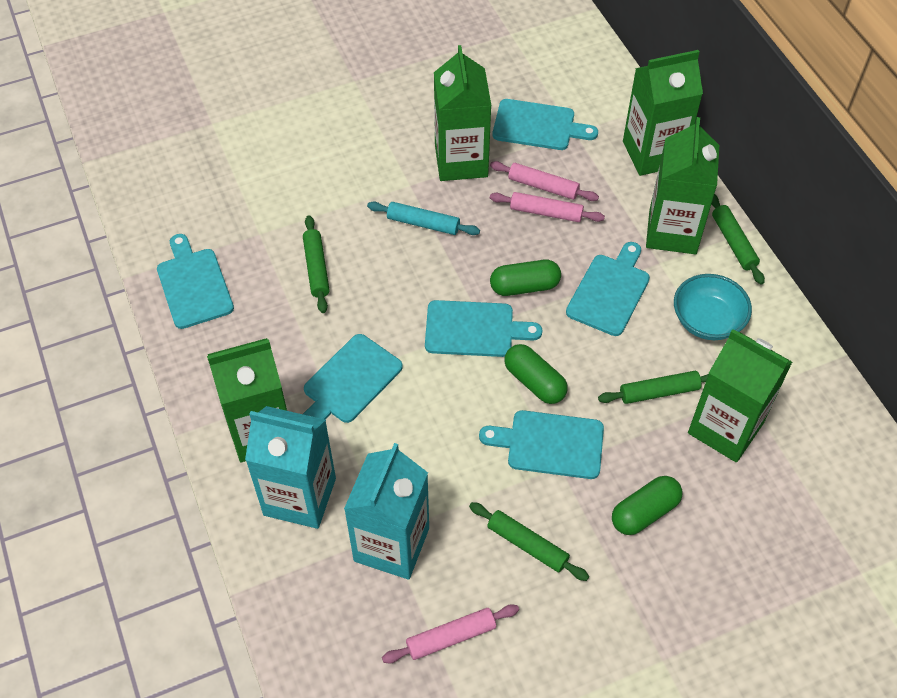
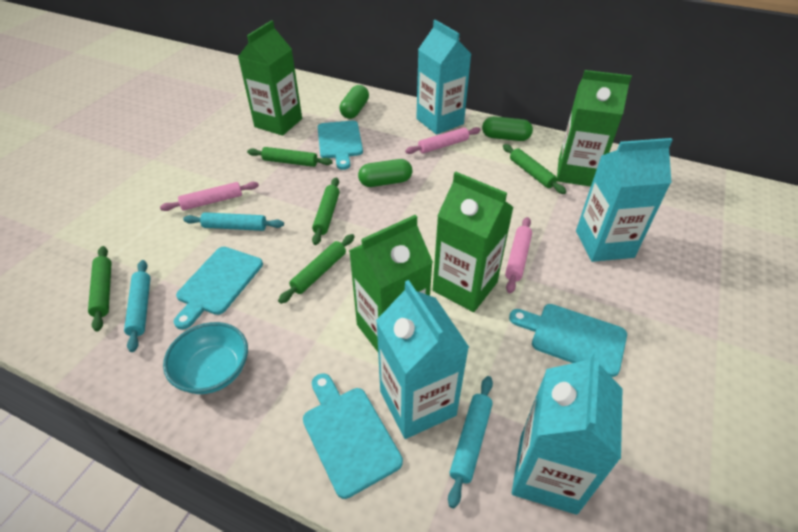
green carton: [207,338,287,462] [434,45,492,181] [623,50,703,176] [646,117,719,254] [688,329,792,462] = 5 -> [238,20,302,136] [349,215,433,352] [433,172,514,312] [557,70,632,187] = 4
green rolling pin: [303,215,330,313] [469,502,589,581] [598,371,709,404] [711,194,765,284] = 4 -> [88,246,112,331] [247,147,333,167] [278,234,355,304] [312,177,340,245] [503,144,566,194] = 5
turquoise carton: [245,406,336,529] [344,443,429,580] = 2 -> [376,280,469,439] [416,20,471,135] [512,351,623,515] [576,138,673,262] = 4
turquoise cutting board: [157,234,234,329] [303,334,403,423] [425,300,542,357] [479,410,604,479] [492,99,598,150] [566,242,650,336] = 6 -> [174,247,263,330] [303,373,403,499] [318,121,363,170] [509,304,627,377] = 4
turquoise rolling pin: [367,201,480,235] = 1 -> [124,260,150,352] [183,212,284,231] [448,376,493,508] = 3

